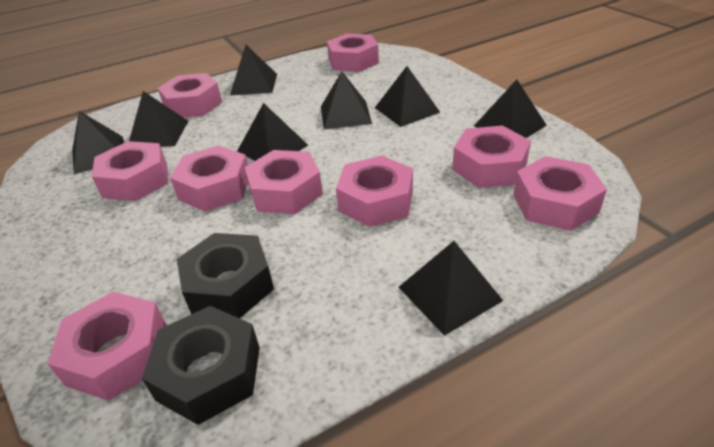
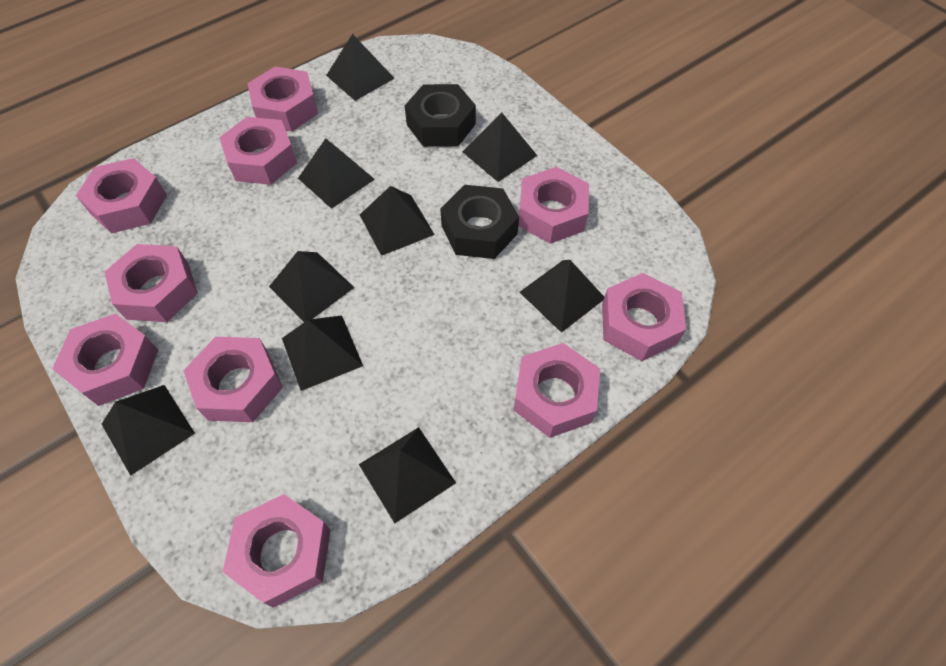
black pyramid: [72,111,124,174] [129,91,188,147] [230,45,277,95] [237,103,308,161] [321,71,372,130] [375,66,440,127] [399,241,503,336] [474,79,547,138] = 8 -> [102,385,195,476] [269,251,354,322] [282,316,363,391] [298,138,375,209] [326,34,395,101] [359,427,456,523] [360,186,435,256] [463,113,537,182] [520,260,604,333] = 9
pink nut: [48,292,167,401] [92,141,168,201] [158,73,222,118] [170,145,248,211] [245,150,323,214] [327,33,379,72] [336,155,413,227] [452,126,531,188] [513,156,607,231] = 9 -> [52,313,158,406] [76,158,167,233] [104,244,198,322] [183,337,283,422] [219,117,297,185] [223,494,331,608] [248,66,318,132] [514,343,600,438] [518,167,589,244] [602,273,686,361] = 10

